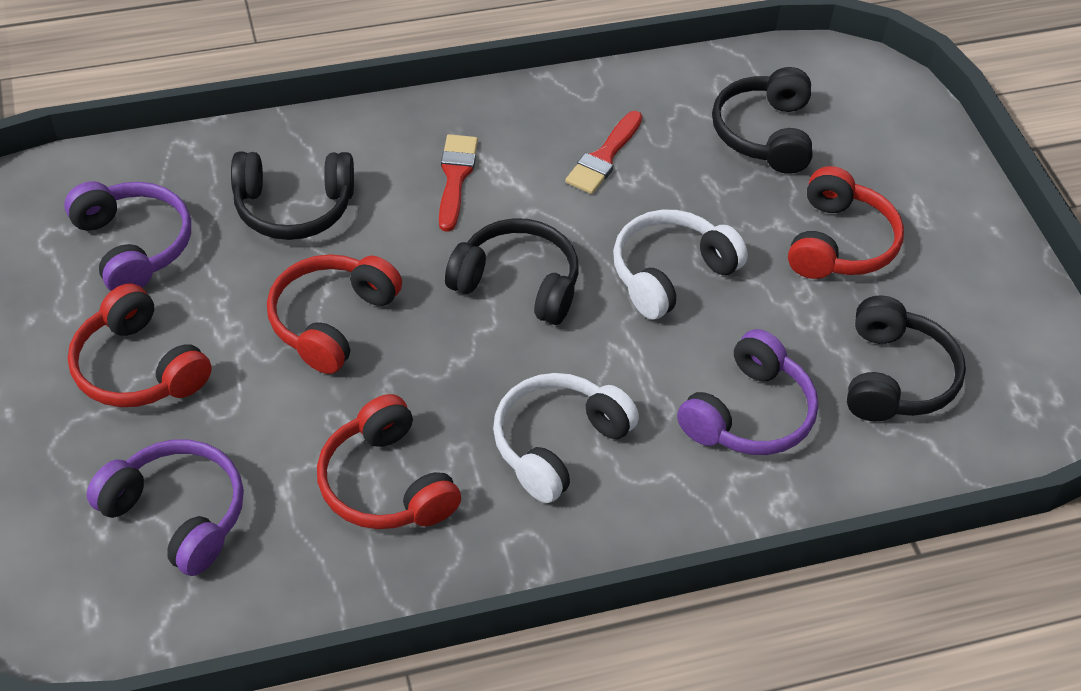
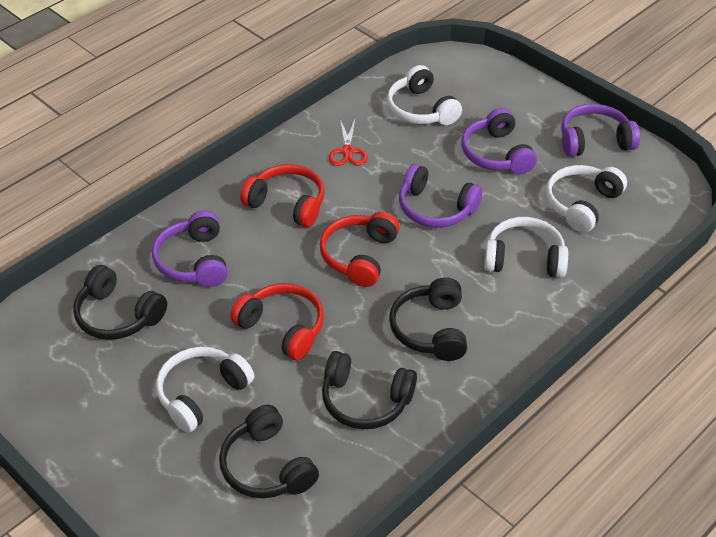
purple headphones: [64,181,191,291] [86,440,244,576] [677,329,818,455] = 3 -> [152,211,228,287] [399,164,482,228] [461,108,537,174] [561,104,640,157] = 4
red brush: [439,134,478,232] [565,111,642,194] = 2 -> none = 0
red headphones: [68,284,211,407] [267,254,402,374] [317,394,461,529] [788,166,904,279] = 4 -> [230,283,324,361] [240,164,325,227] [320,212,400,287] = 3
red scissors: none = 0 -> [329,119,368,166] = 1
white headphones: [493,373,639,503] [613,210,748,320] = 2 -> [156,347,254,433] [387,65,462,125] [484,217,568,278] [546,165,627,233] = 4

